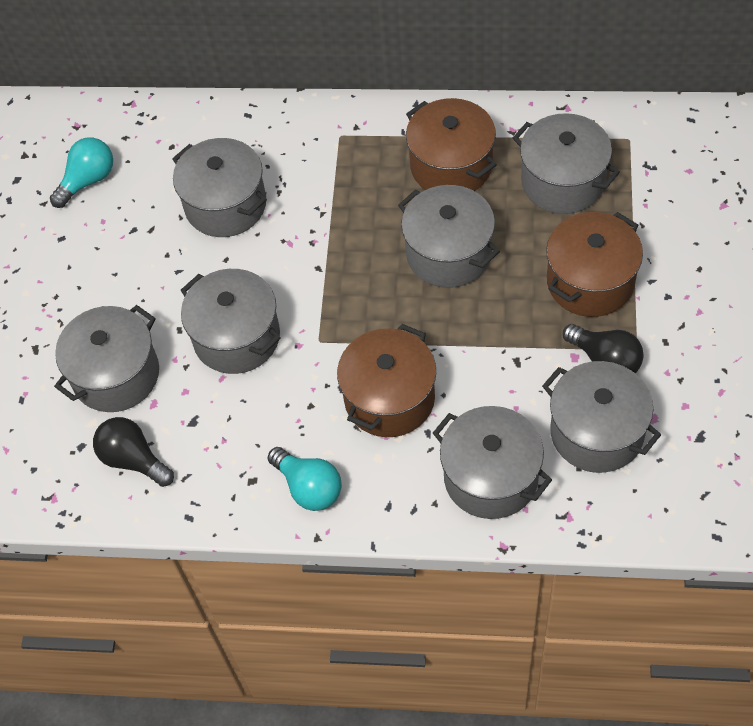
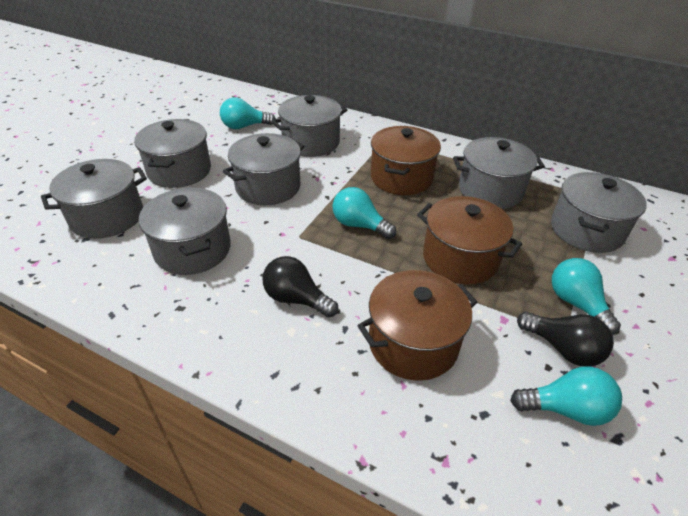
turquoise light bulb: [50,138,113,208] [268,447,342,511] = 2 -> [220,97,276,129] [333,187,396,239] [510,366,622,426] [552,258,621,335] = 4

